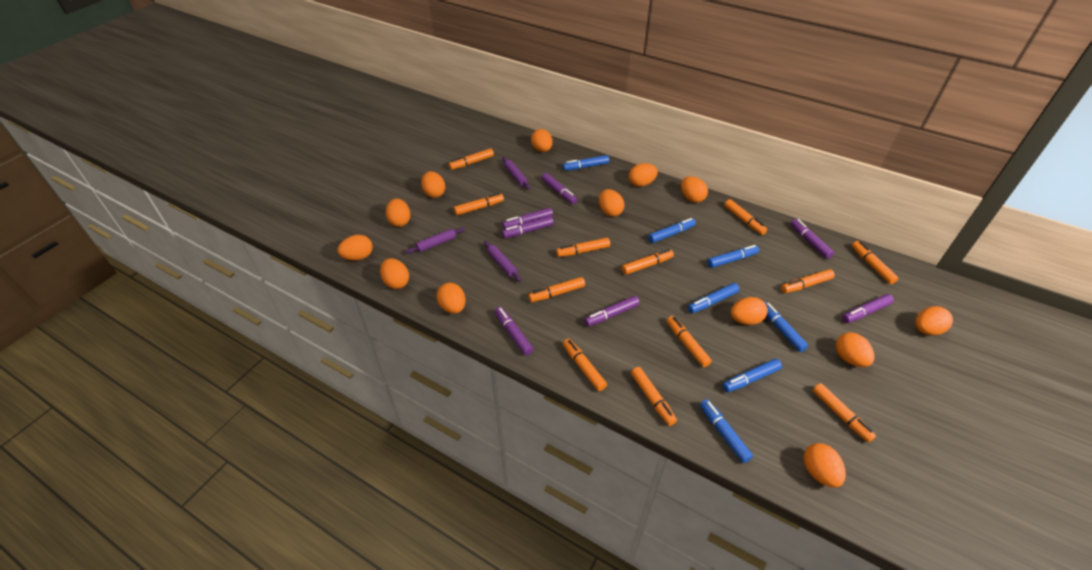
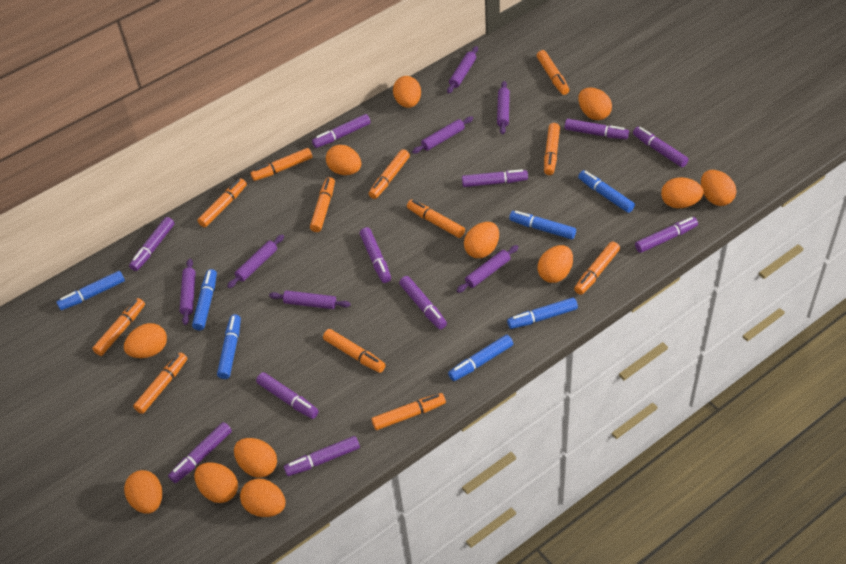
orange egg: [337,235,373,260] [380,258,409,289] [386,199,411,227] [421,171,445,198] [437,283,466,314] [531,129,553,152] [599,189,624,217] [629,163,658,187] [681,176,708,203] [731,297,768,325] [803,443,846,488] [836,332,874,367] [915,306,953,335] = 13 -> [124,323,167,358] [124,470,162,514] [194,462,238,503] [234,438,277,478] [240,479,286,517] [326,145,361,175] [393,76,421,108] [464,222,499,258] [537,245,573,283] [578,88,612,120] [661,177,704,208] [701,170,736,206] = 12
purple marker: [495,307,534,355] [502,208,553,229] [502,216,554,238] [542,173,578,204] [584,296,640,327] [791,219,834,259] [842,294,894,323] = 7 -> [129,217,175,271] [168,422,232,483] [256,372,319,419] [284,436,360,476] [312,114,371,148] [360,227,391,283] [399,276,447,329] [462,169,528,187] [565,119,629,139] [633,127,689,167] [635,217,698,253] = 11
purple rolling pin: [406,227,465,254] [484,241,521,282] [502,157,530,190] = 3 -> [180,259,196,325] [227,234,284,288] [269,290,351,309] [412,116,473,154] [447,46,478,94] [456,245,519,293] [497,81,510,134] = 7

